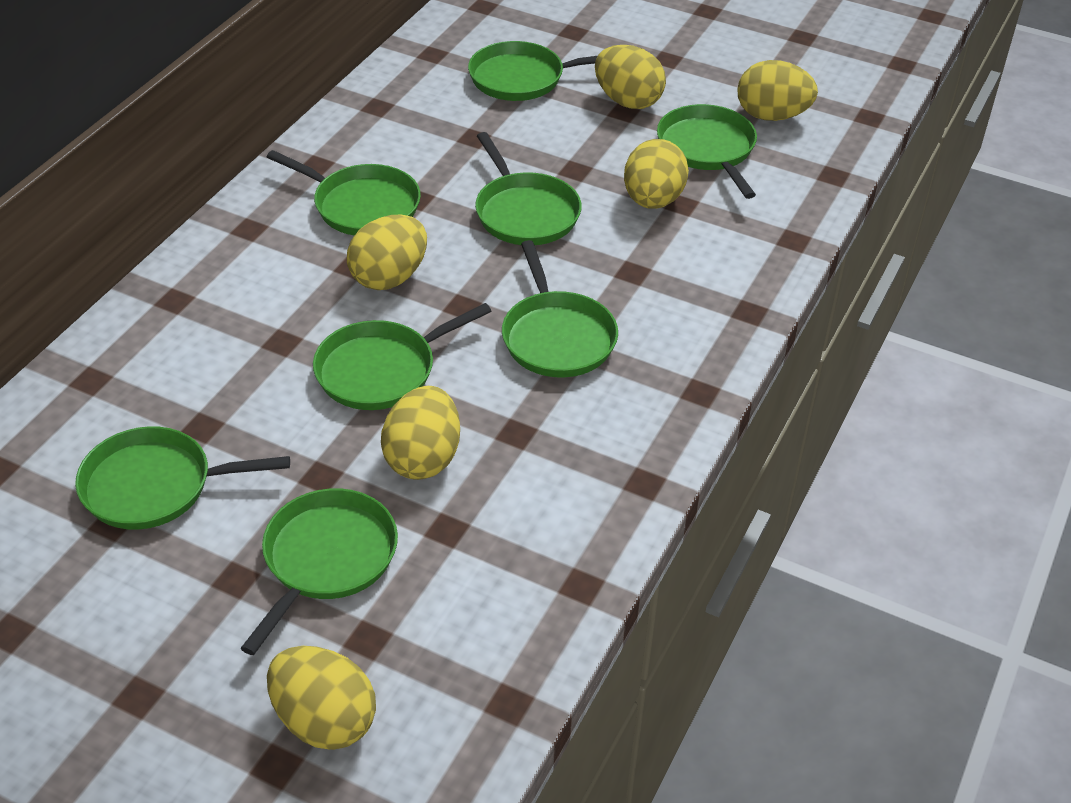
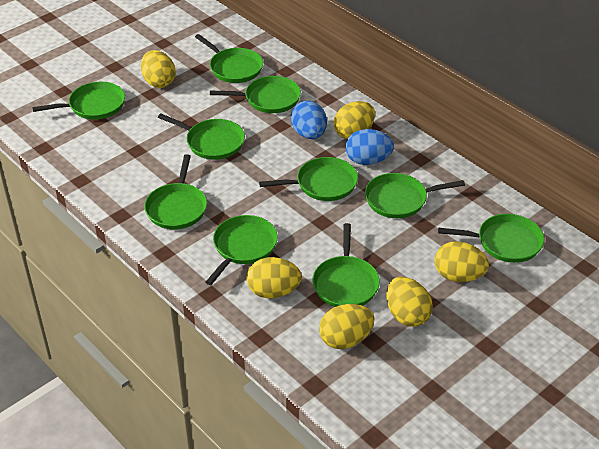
blue egg: none = 0 -> [291,101,327,139] [345,129,394,165] = 2
green pan: [75,426,290,530] [240,488,398,655] [267,150,421,236] [313,303,491,410] [468,41,597,101] [475,132,582,245] [502,240,618,378] [657,104,757,199] = 8 -> [32,82,125,120] [144,154,207,229] [158,114,245,160] [195,34,263,83] [205,215,278,285] [210,76,301,113] [259,157,358,201] [312,223,380,307] [365,173,465,218] [438,214,544,263] = 10

